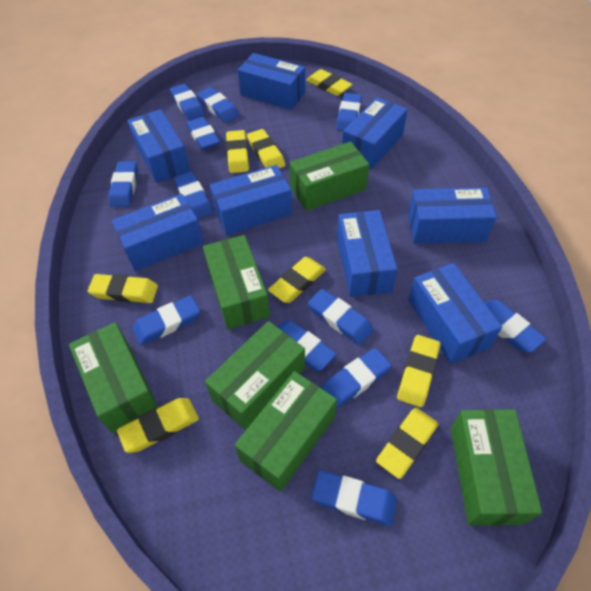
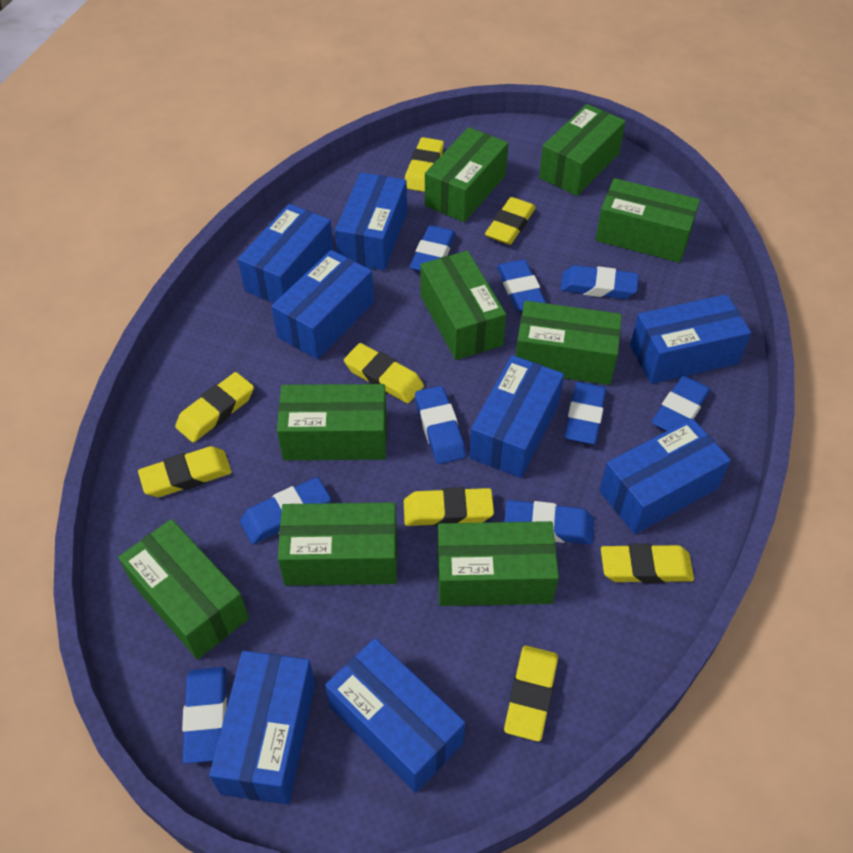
blue eraser: [108,161,138,207] [132,296,200,346] [170,84,205,121] [174,172,213,219] [186,117,220,150] [197,87,239,123] [278,320,336,371] [308,289,373,345] [312,470,397,526] [321,348,391,409] [336,93,362,131] [485,300,546,353] = 12 -> [182,667,227,764] [240,477,331,544] [410,225,456,272] [415,386,466,464] [497,259,546,312] [504,500,594,545] [560,265,639,299] [565,382,606,444] [652,376,711,431] = 9
green box: [69,322,158,433] [203,235,270,329] [205,321,305,430] [235,371,337,492] [289,142,369,211] [451,409,542,526] = 6 -> [118,519,249,660] [277,384,387,460] [278,502,397,586] [420,251,506,360] [425,127,508,222] [437,521,559,606] [516,301,622,385] [539,104,626,196] [595,178,700,263] = 9

